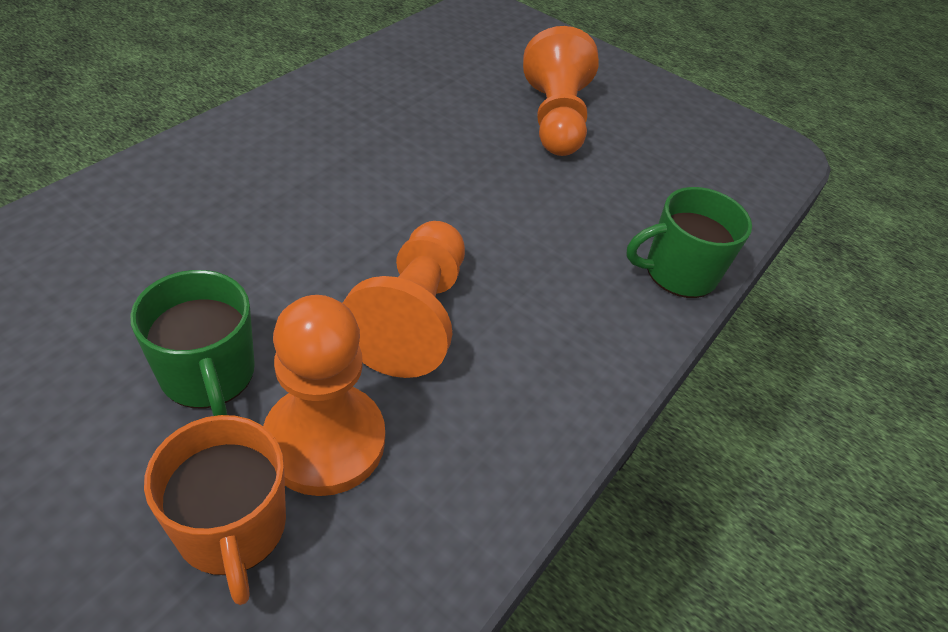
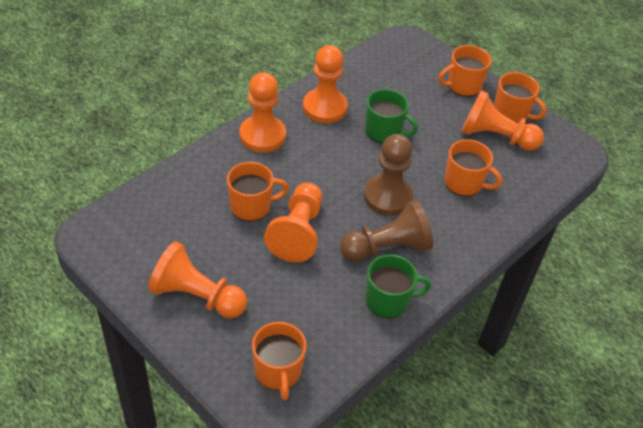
brown pawn: none = 0 -> [340,200,433,262] [364,134,413,216] = 2
orange mug: [144,415,286,605] = 1 -> [227,162,289,221] [252,322,307,400] [438,45,491,97] [444,139,502,196] [494,72,547,124] = 5
orange pawn: [263,295,385,496] [343,221,465,378] [523,26,599,156] = 3 -> [148,242,247,318] [240,72,286,152] [264,183,322,262] [303,45,348,123] [461,90,544,151] = 5

